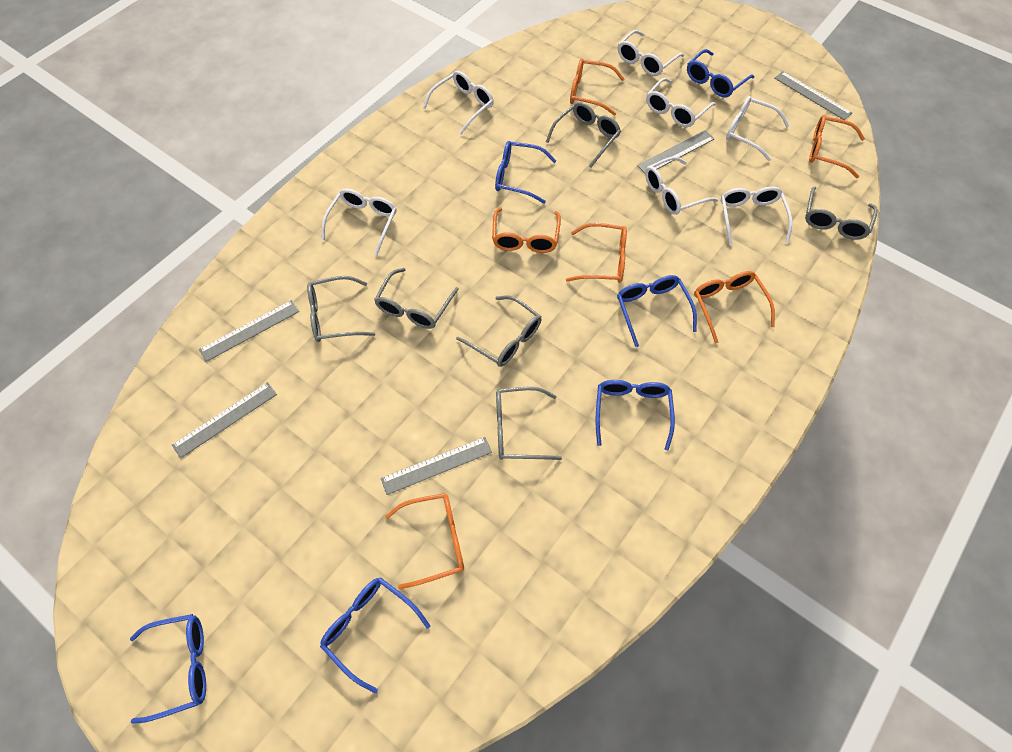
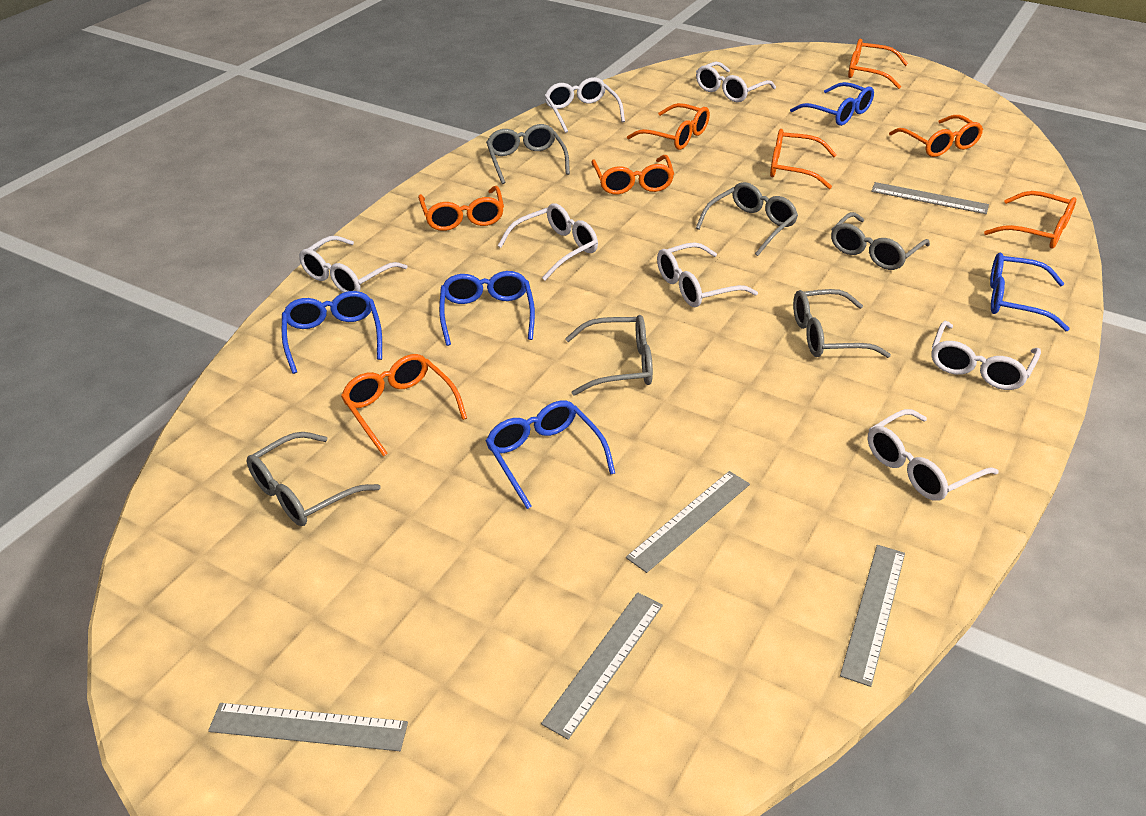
blue glasses: [130,614,206,724] [320,577,430,694] [495,141,556,204] [596,380,675,450] [617,275,697,347] [687,49,754,97] = 6 -> [282,291,382,374] [439,271,535,346] [486,400,615,509] [790,82,874,126] [990,253,1069,331] = 5
orange glasses: [385,493,464,589] [492,207,561,253] [566,223,627,283] [570,58,625,116] [694,271,775,343] [809,115,865,178] = 6 -> [341,354,467,456] [418,186,504,231] [591,155,674,195] [627,103,710,150] [770,129,837,189] [848,39,908,89] [889,115,983,157] [984,191,1076,249] = 8

